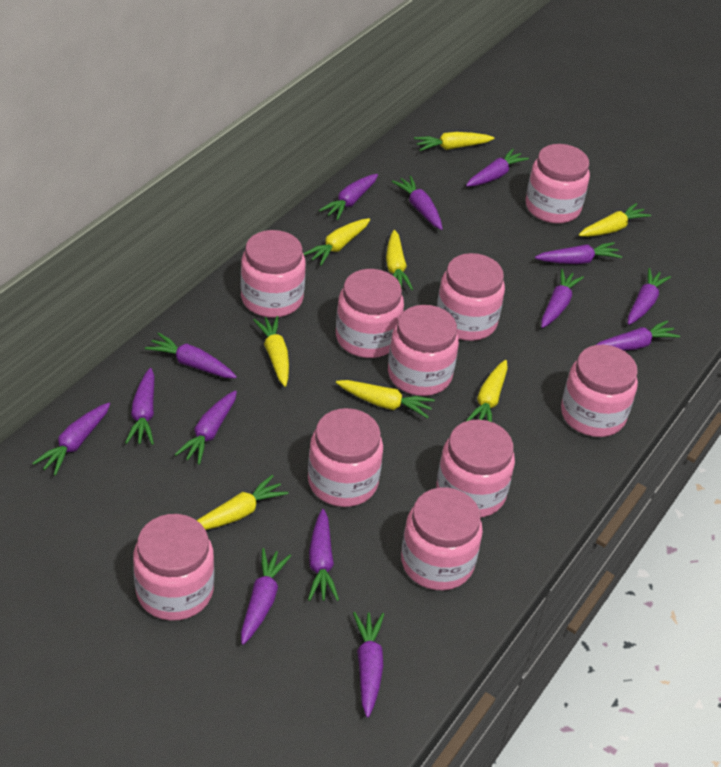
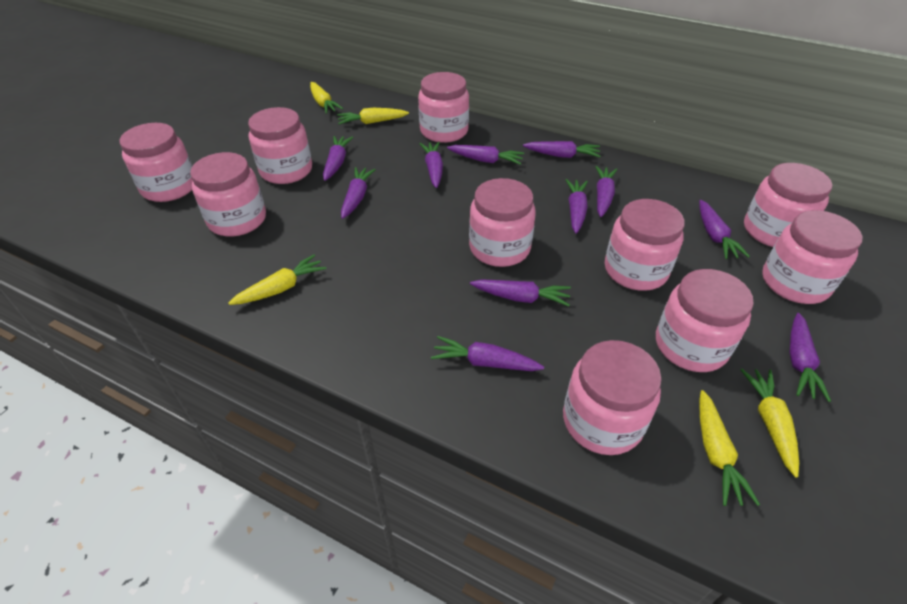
purple carrot: [32,403,110,476] [125,368,155,445] [145,333,237,378] [174,390,237,465] [241,548,291,645] [308,509,339,601] [319,174,378,220] [353,612,384,718] [391,176,443,230] [466,148,529,187] [535,242,622,264] [541,269,584,328] [596,320,680,351] [628,268,671,325] = 14 -> [323,136,353,181] [341,167,376,219] [420,142,443,188] [431,336,544,371] [447,145,524,165] [470,279,571,306] [523,141,601,158] [566,179,588,234] [596,166,617,217] [699,200,750,259] [790,313,831,402] = 11
yellow carrot: [197,475,288,530] [253,316,289,387] [303,218,370,266] [336,380,435,418] [386,230,413,290] [414,132,494,151] [465,360,508,422] [579,203,651,237] = 8 -> [228,254,326,305] [310,82,343,114] [337,108,409,124] [699,390,760,506] [741,369,799,478] = 5

